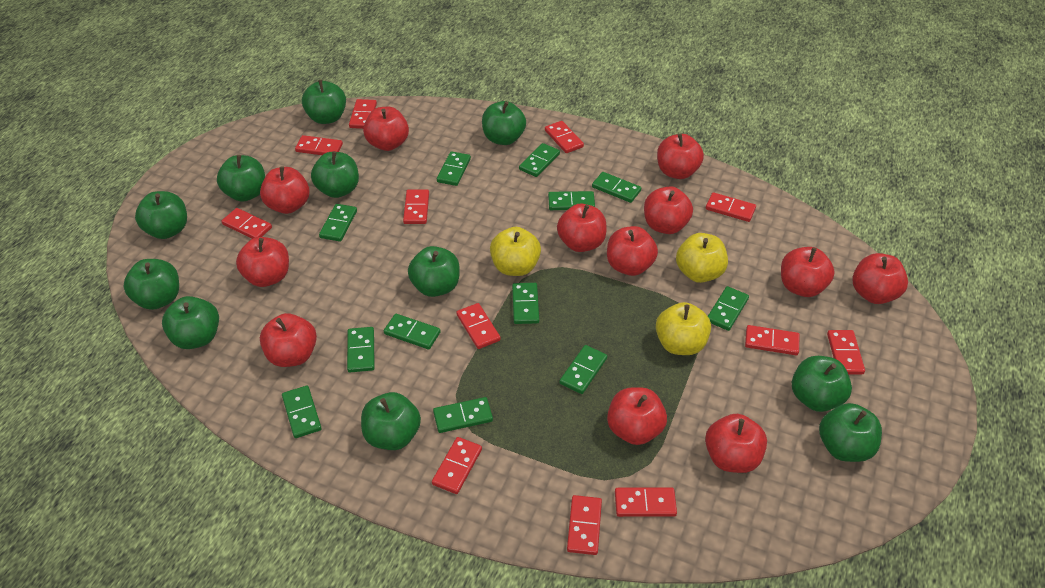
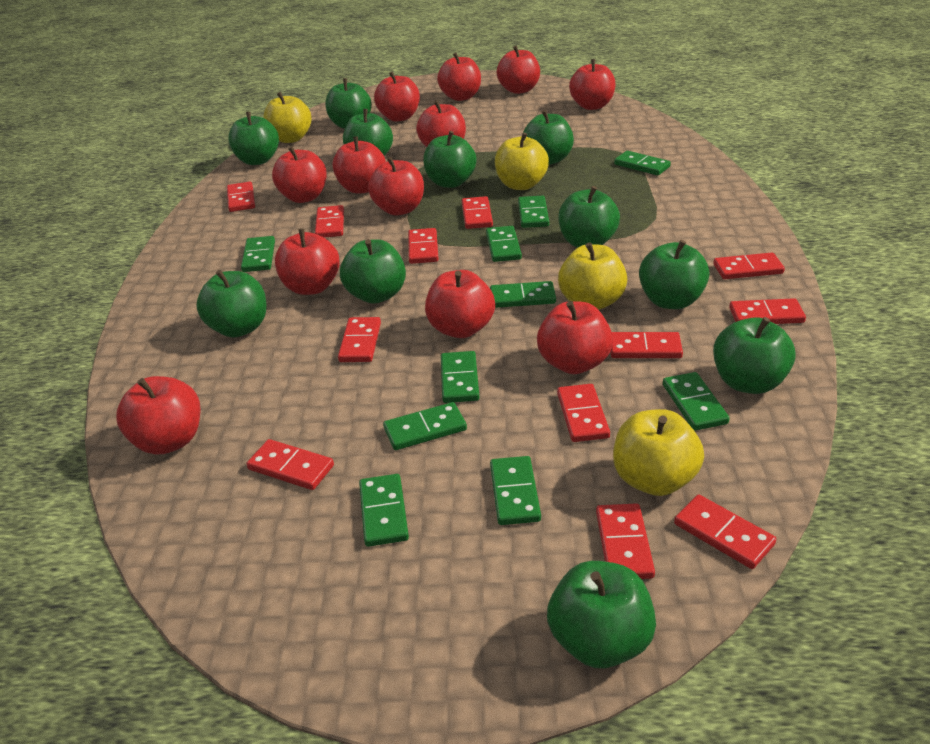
green domino: [282,386,322,438] [319,204,357,242] [347,327,375,372] [384,314,441,349] [433,397,493,433] [437,151,471,186] [512,283,539,324] [519,143,560,177] [548,191,595,210] [560,345,607,394] [592,172,641,203] [708,286,749,331] = 12 -> [241,236,275,272] [359,474,409,547] [383,402,467,450] [441,351,479,403] [486,226,522,262] [490,281,556,308] [490,456,541,525] [518,196,549,228] [614,151,671,175] [663,372,730,431] = 10
yellow apple: [490,227,541,276] [656,302,711,355] [676,233,728,283] = 3 -> [264,92,311,143] [495,132,549,190] [558,242,627,310] [613,409,704,496] = 4

